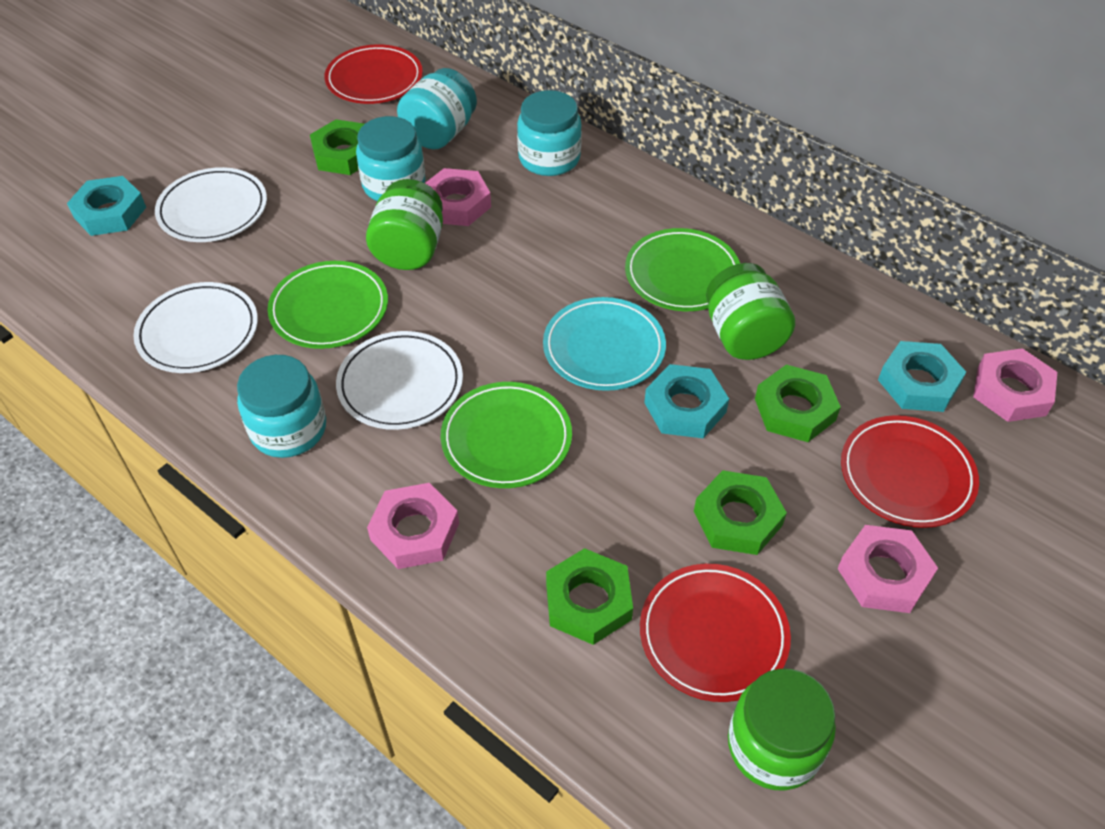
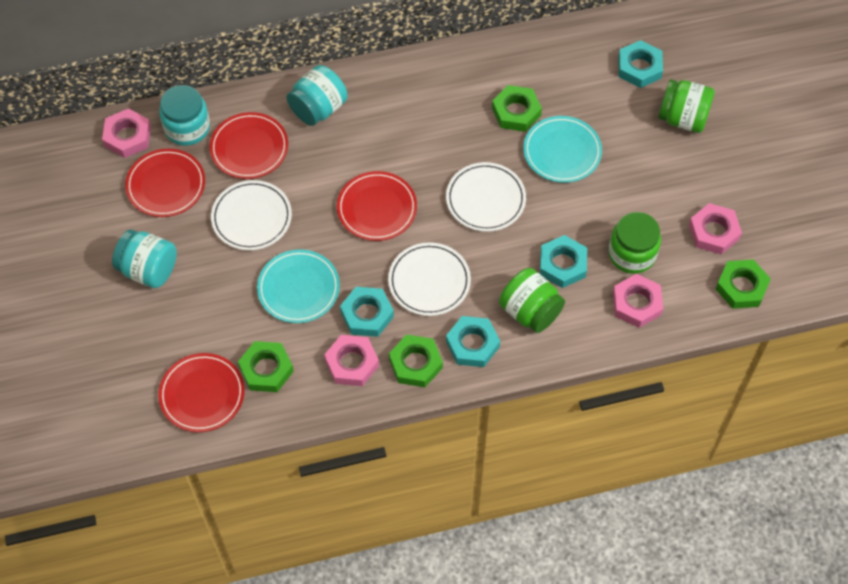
green plate: [268,261,388,349] [441,382,572,488] [625,228,740,311] = 3 -> none = 0
red plate: [324,44,423,104] [640,564,791,702] [841,415,979,528] = 3 -> [125,148,205,217] [158,353,245,432] [210,112,288,179] [337,171,417,241] = 4
turquoise jar: [237,355,326,458] [356,116,426,201] [397,68,477,150] [517,90,582,176] = 4 -> [112,229,177,288] [159,85,210,146] [286,65,348,126] = 3
turquoise nut: [67,176,146,236] [644,364,729,438] [878,341,966,412] = 3 -> [340,287,394,337] [446,316,500,367] [540,235,587,288] [618,40,663,88] = 4
turquoise plate: [543,297,666,391] = 1 -> [257,249,340,323] [523,116,602,183] = 2

